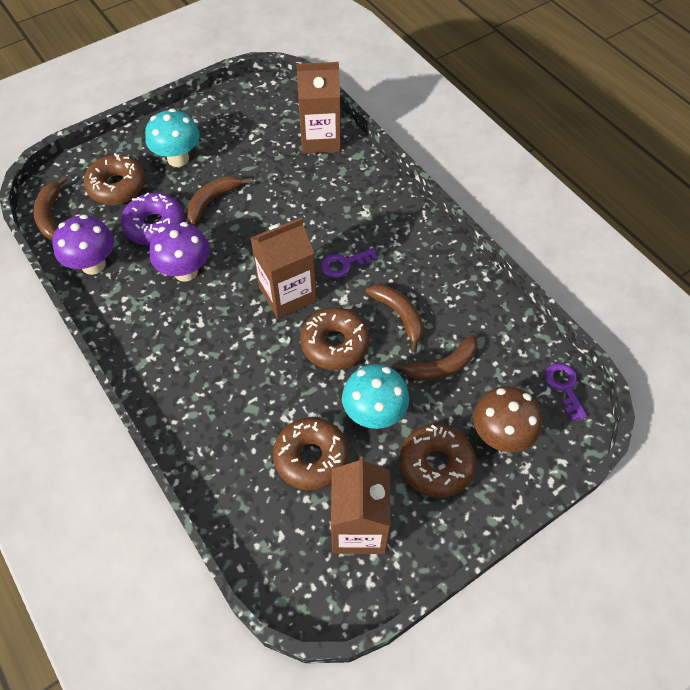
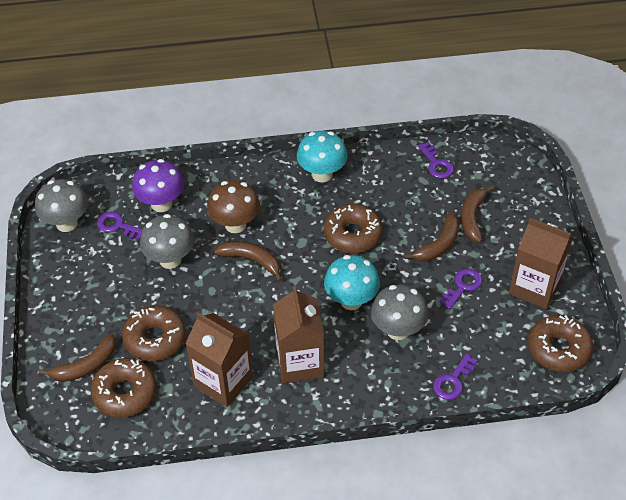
grey mushroom: none = 0 -> [35,179,88,232] [140,214,194,269] [371,285,428,340] = 3
purple donut: [121,193,185,246] = 1 -> none = 0
purple key: [321,248,378,278] [545,363,587,421] = 2 -> [97,212,142,240] [418,142,454,178] [433,354,478,400] [439,269,482,309] = 4
purple mushroom: [52,215,114,275] [150,222,210,282] = 2 -> [132,159,184,212] = 1

